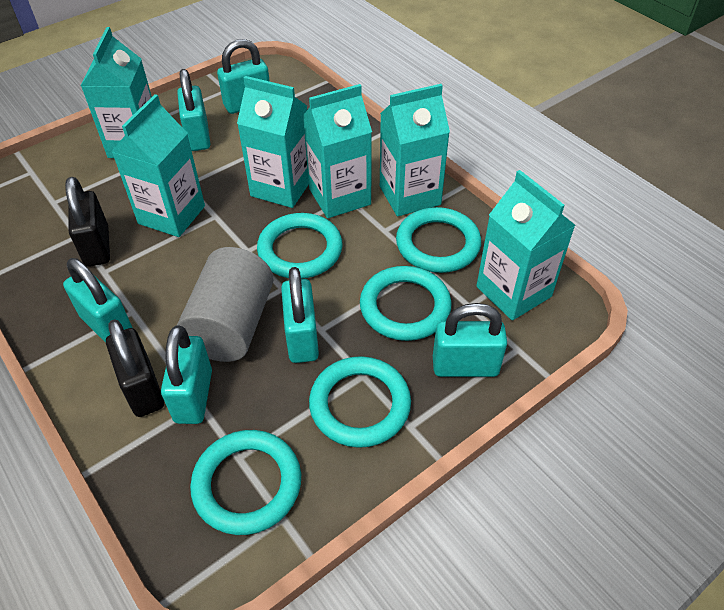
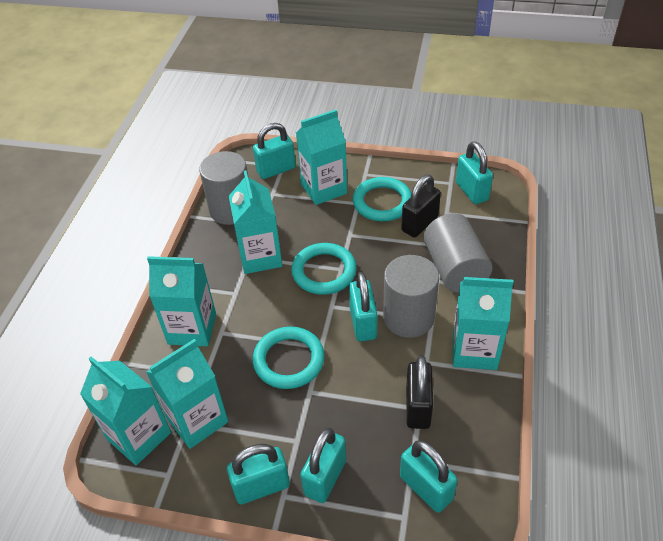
grey cylinder: [177,247,274,362] = 1 -> [199,151,248,225] [383,255,439,338] [423,213,493,293] = 3
turquoise ring: [190,430,301,535] [257,213,343,279] [309,356,411,448] [360,266,452,341] [396,207,481,273] = 5 -> [253,327,325,389] [291,243,356,295] [353,177,411,221] = 3

